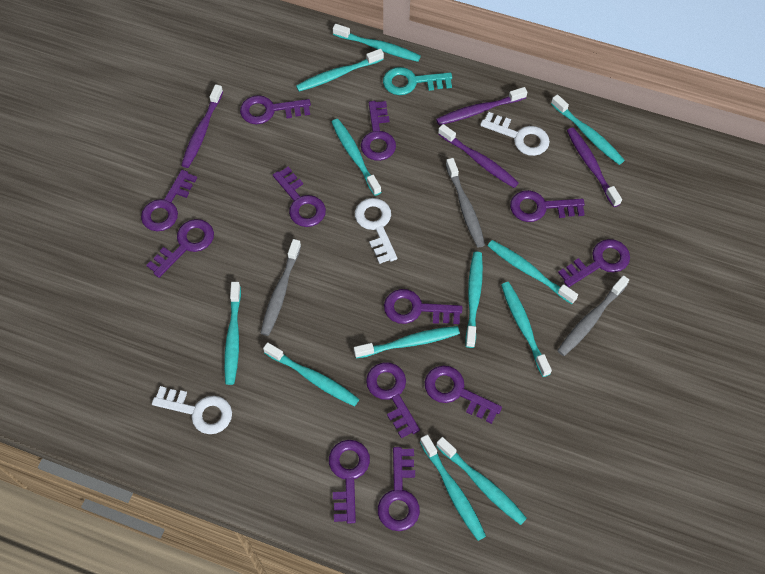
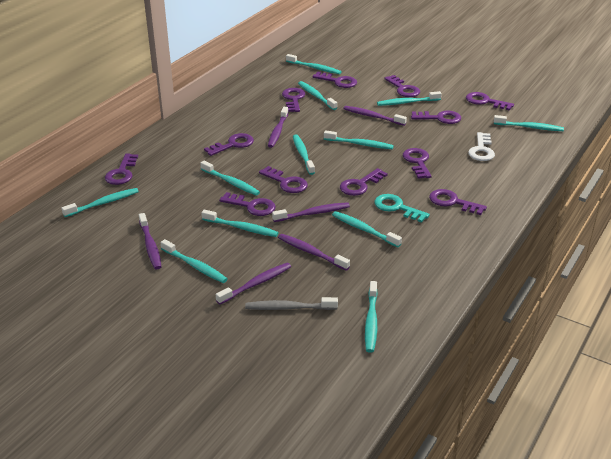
grey toothbrush: [261,239,301,336] [446,158,485,247] [557,275,629,356] = 3 -> [245,297,338,310] = 1
purple toothbrush: [181,84,223,168] [436,87,527,125] [438,124,519,188] [567,127,622,207] = 4 -> [139,213,162,269] [216,263,291,304] [268,107,288,148] [272,202,350,222] [278,234,350,271] [343,106,407,126] = 6
white key: [152,386,232,434] [355,198,397,264] [480,112,550,156] = 3 -> [468,132,495,161] = 1

